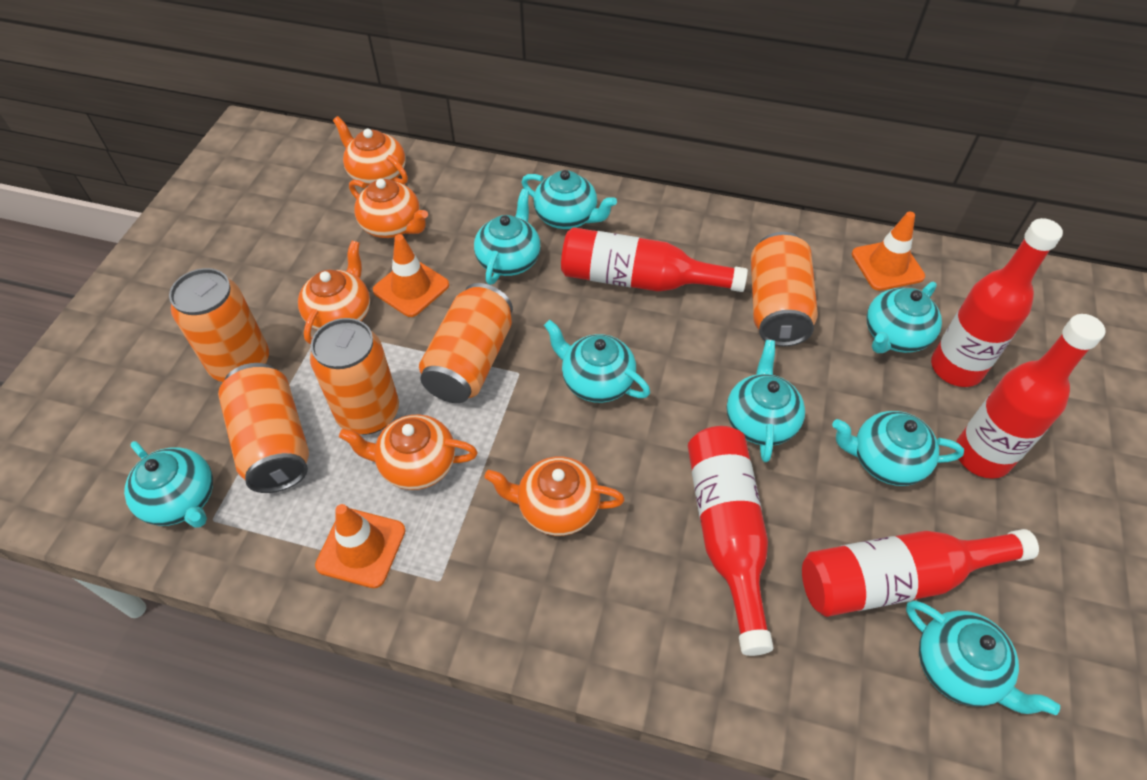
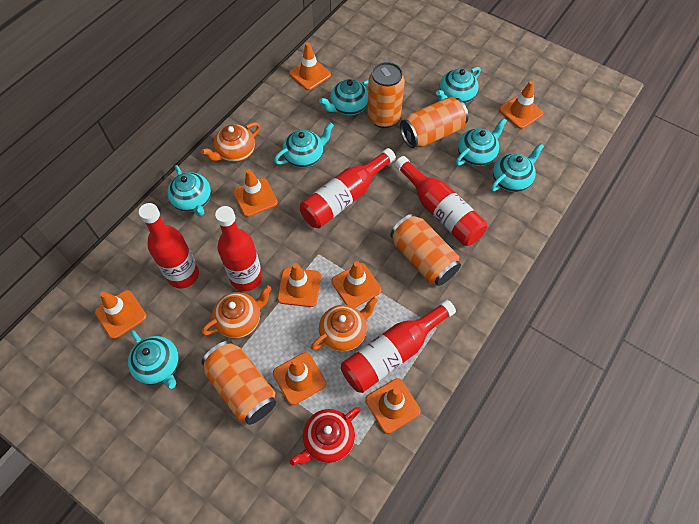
orange can: [169,268,269,382] [218,363,309,493] [310,318,399,435] [419,283,513,403] [751,232,818,347] = 5 -> [201,341,276,425] [367,62,405,128] [390,214,461,286] [400,97,469,148] = 4
orange teapot: [298,241,370,344] [333,116,408,186] [339,415,478,490] [349,179,428,238] [484,457,625,536] = 5 -> [201,122,260,162] [201,286,272,338] [311,297,378,352] = 3
orange traffic cone: [315,504,406,588] [373,234,449,317] [852,212,925,291] = 3 -> [95,290,147,339] [233,169,278,217] [273,352,326,405] [277,263,321,307] [289,42,331,90] [331,261,381,308] [365,378,421,434] [499,81,543,129] = 8
red teapot: none = 0 -> [290,407,361,465] = 1
turquoise teapot: [124,441,213,528] [474,189,541,285] [522,170,617,229] [544,320,650,403] [727,340,805,462] [832,411,964,486] [867,282,942,353] [906,601,1060,715] = 8 -> [128,330,179,389] [167,165,211,217] [274,122,334,168] [319,79,369,115] [436,67,481,104] [456,118,507,166] [491,143,544,192] = 7

